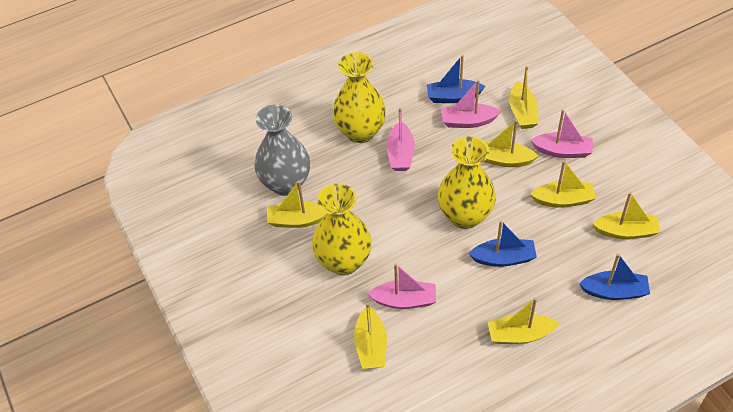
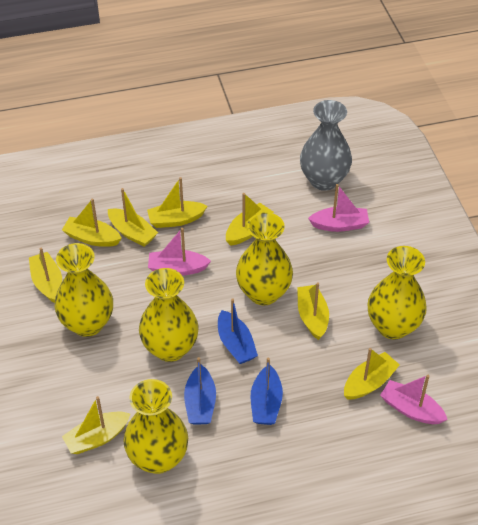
pink boat: [367,263,436,309] [387,108,415,171] [441,80,501,128] [531,109,593,158] = 4 -> [148,228,211,276] [308,184,369,232] [380,375,448,424] = 3
yellow boat: [267,181,327,228] [354,303,387,369] [484,120,538,167] [488,298,559,344] [509,66,539,129] [530,160,596,208] [592,192,660,239] = 7 -> [29,247,62,303] [62,199,122,247] [62,396,130,454] [108,188,158,247] [147,177,207,228] [226,193,273,246] [297,282,329,340] [344,348,400,400] = 8
yellow vase: [312,183,372,275] [332,52,386,143] [438,136,496,229] = 3 -> [55,243,113,337] [123,379,188,474] [139,268,199,362] [236,212,293,305] [368,246,427,339] = 5

